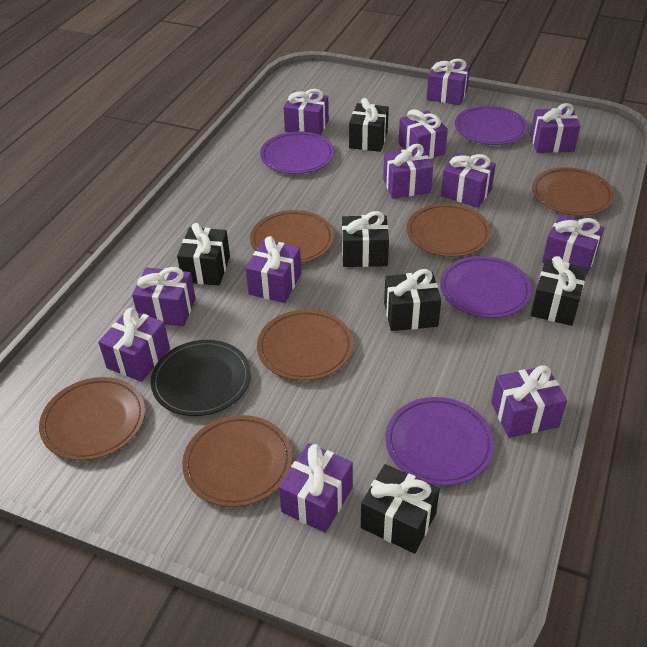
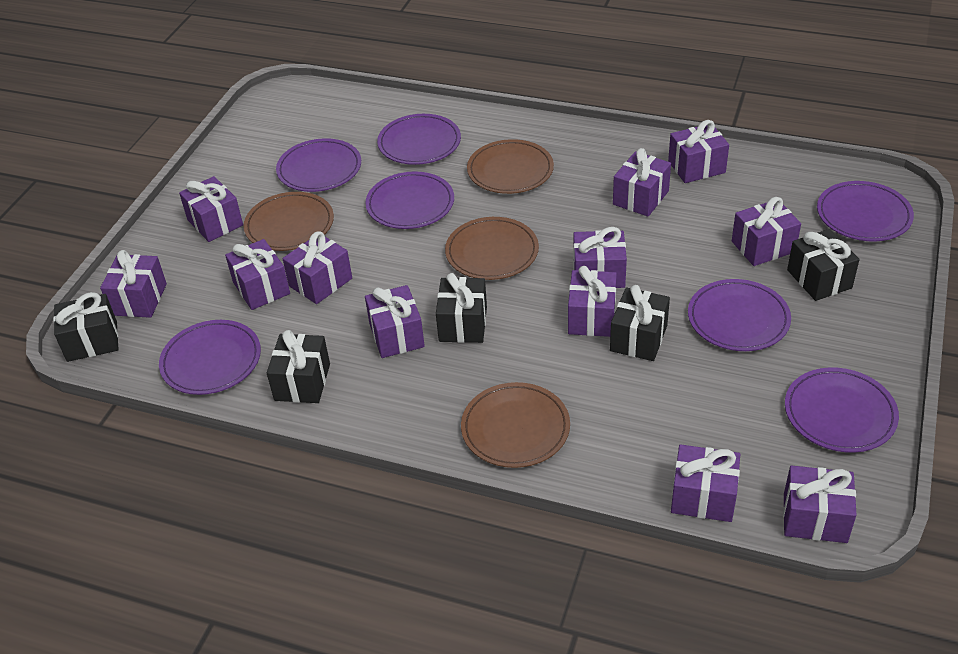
black gift: [177,223,230,286] [342,211,389,267] [349,98,389,152] [361,464,440,554] [384,269,441,331] [531,256,587,326] = 6 -> [53,292,119,362] [267,330,330,403] [436,273,487,343] [610,285,670,361] [787,229,859,301] = 5
black plate: [151,340,251,416] = 1 -> none = 0
brown plate: [39,377,145,461] [182,415,292,507] [250,210,334,263] [257,309,353,381] [407,203,491,257] [532,167,614,216] = 6 -> [244,192,334,251] [445,217,539,280] [461,382,570,468] [467,139,554,194] = 4
purple plate: [260,131,334,174] [385,397,494,486] [440,256,532,318] [455,106,528,145] = 4 -> [159,320,261,395] [276,138,361,192] [365,171,454,229] [377,114,461,165] [688,279,791,351] [785,368,899,453] [817,181,914,242] = 7

